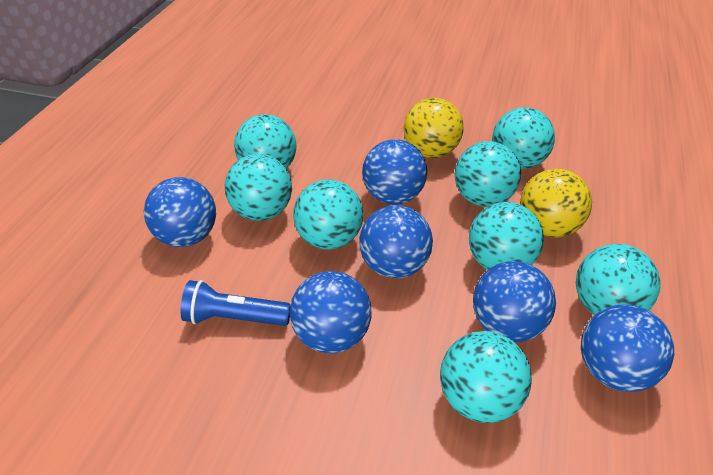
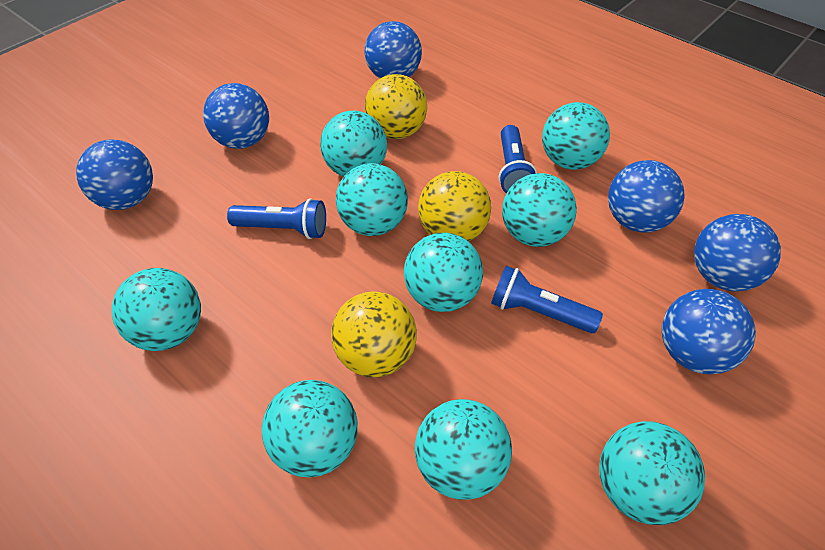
blue flashlight: [181,280,291,326] = 1 -> [227,198,326,239] [491,266,603,333] [499,125,537,193] = 3
turquoise ball: [225,154,292,221] [234,114,296,169] [293,179,364,250] [440,331,532,423] [455,141,521,207] [469,202,544,270] [492,107,555,169] [576,244,660,315] = 8 -> [112,268,201,351] [261,380,358,477] [320,111,387,177] [336,163,408,236] [404,233,483,312] [415,399,512,500] [502,173,577,247] [542,102,610,170] [599,421,705,525] = 9
yellow ball: [404,98,463,158] [520,169,592,238] = 2 -> [331,291,417,377] [365,74,427,139] [418,171,491,242] = 3

